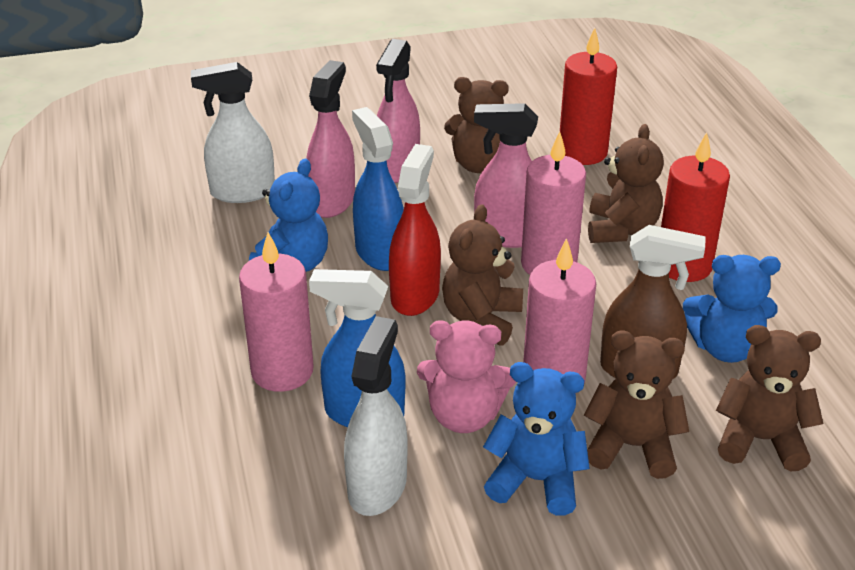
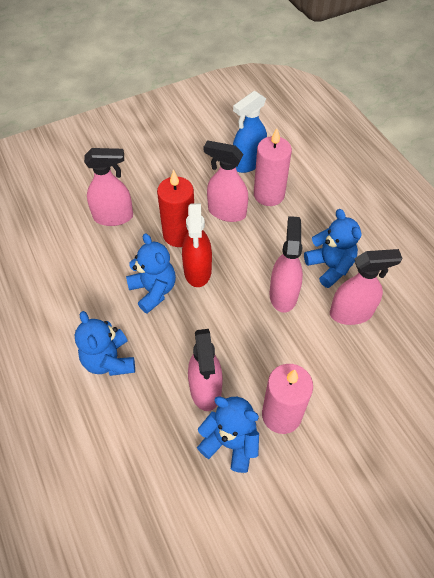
blue spray bottle: [309,269,405,427] [352,107,404,271] = 2 -> [233,91,267,173] = 1
blue teddy bear: [249,159,328,272] [483,362,590,516] [683,255,781,363] = 3 -> [75,311,135,376] [126,233,176,313] [197,396,259,473] [304,209,362,288] = 4
brown spray bottle: [600,225,706,379] = 1 -> none = 0
brown teddy bear: [442,204,523,345] [444,77,509,173] [584,331,689,479] [588,124,664,243] [716,325,823,471] = 5 -> none = 0
pink candle: [239,232,314,392] [521,131,586,275] [523,238,596,394] = 3 -> [254,128,292,206] [262,364,313,434] = 2
pink spray bottle: [306,60,355,218] [376,39,420,183] [474,103,538,248] = 3 -> [84,148,133,226] [188,329,223,411] [204,140,248,222] [269,216,303,313] [330,249,402,325] = 5
pink teddy bear: [417,320,516,433] = 1 -> none = 0
red candle: [560,28,617,165] [661,132,730,282] = 2 -> [157,170,194,247] = 1
white spray bottle: [191,62,275,203] [344,316,408,516] = 2 -> none = 0

